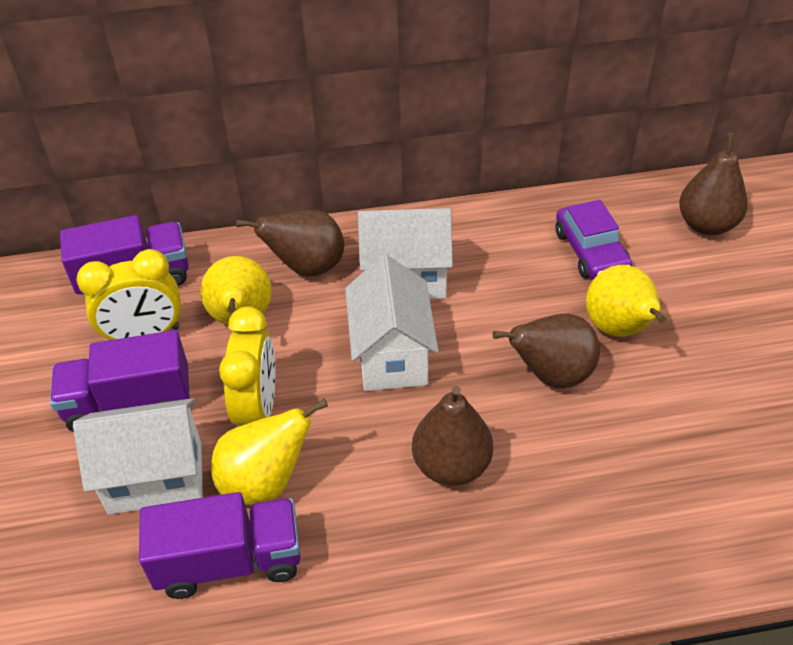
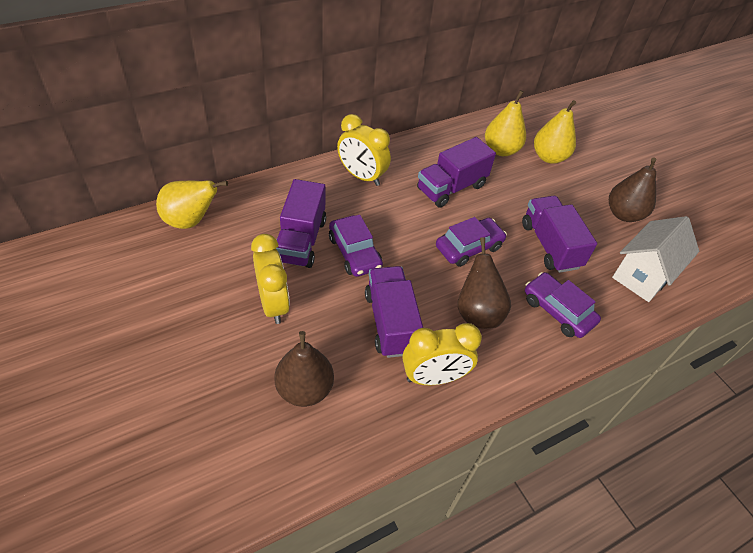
brown pear: [236,210,344,277] [412,386,493,486] [492,313,600,389] [679,133,748,235] = 4 -> [274,331,334,407] [457,237,511,329] [609,157,656,222] = 3
purple car: [555,200,632,279] = 1 -> [329,215,383,277] [436,217,507,267] [525,272,601,338] = 3
purple truck: [50,330,190,432] [60,215,189,295] [139,492,301,599] = 3 -> [276,179,326,268] [365,266,423,358] [417,137,496,208] [522,196,597,273] = 4
white house: [73,398,203,515] [345,255,439,391] [358,208,453,299] = 3 -> [612,216,699,302] = 1
yellow clock: [76,249,181,340] [219,306,275,426] = 2 -> [251,234,290,324] [337,114,391,186] [403,323,482,385] = 3

